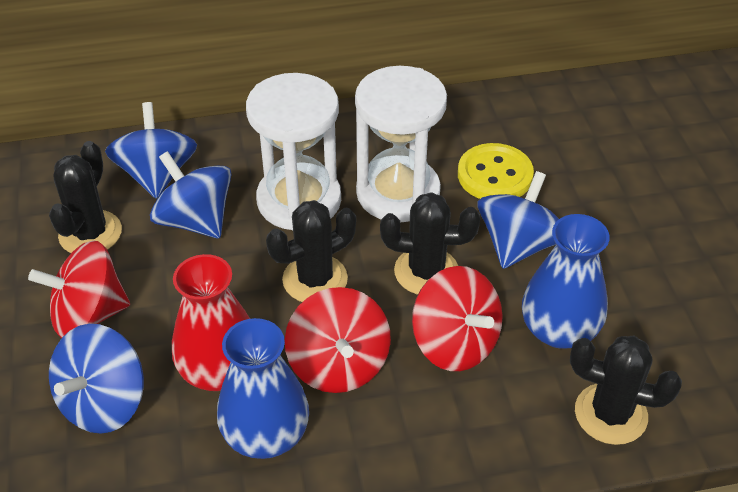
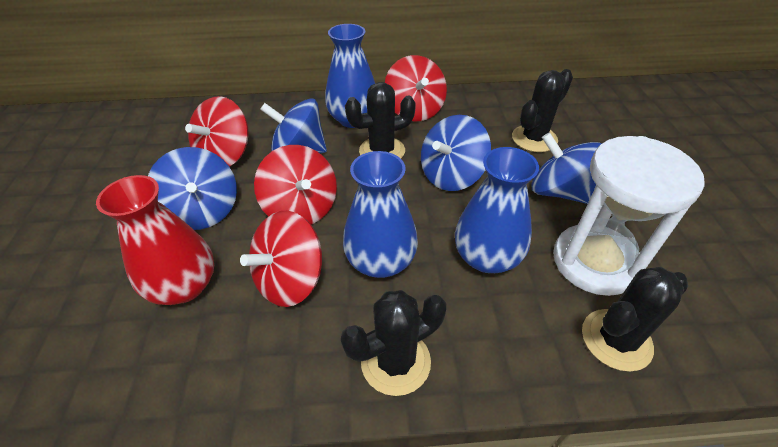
blue vase: [217,318,309,459] [522,214,610,349] = 2 -> [325,24,375,128] [343,151,418,278] [455,147,539,273] = 3
red spinning top: [28,241,130,338] [285,287,391,393] [412,266,503,371] = 3 -> [185,96,248,167] [240,211,322,307] [254,145,337,225] [385,55,447,121] = 4
white hourglass: [246,73,341,230] [355,66,447,222] = 2 -> [553,136,705,296] = 1
yellow button: [458,143,534,199] = 1 -> none = 0

